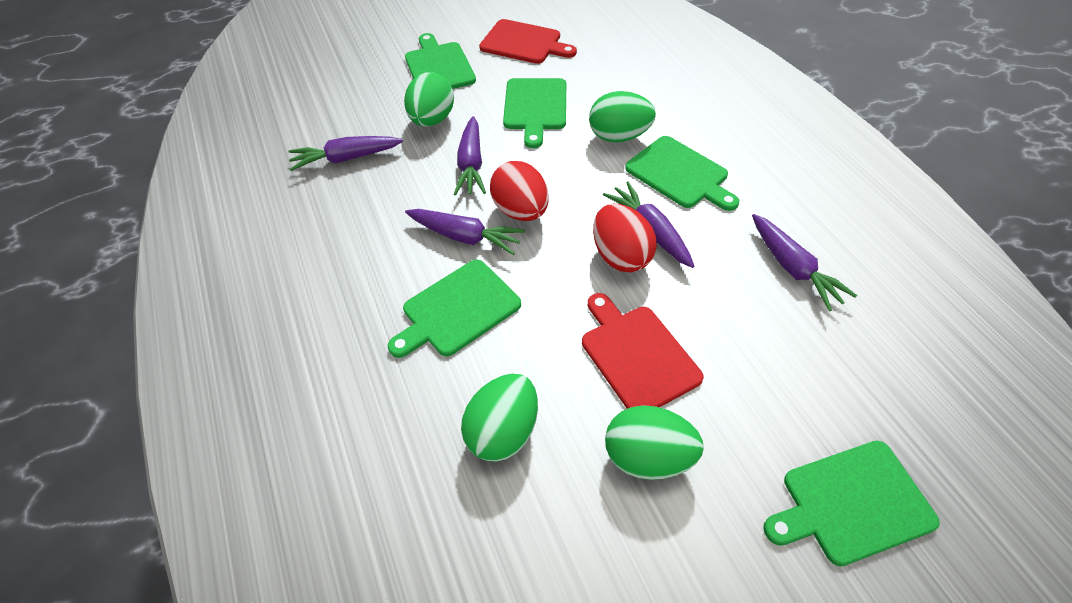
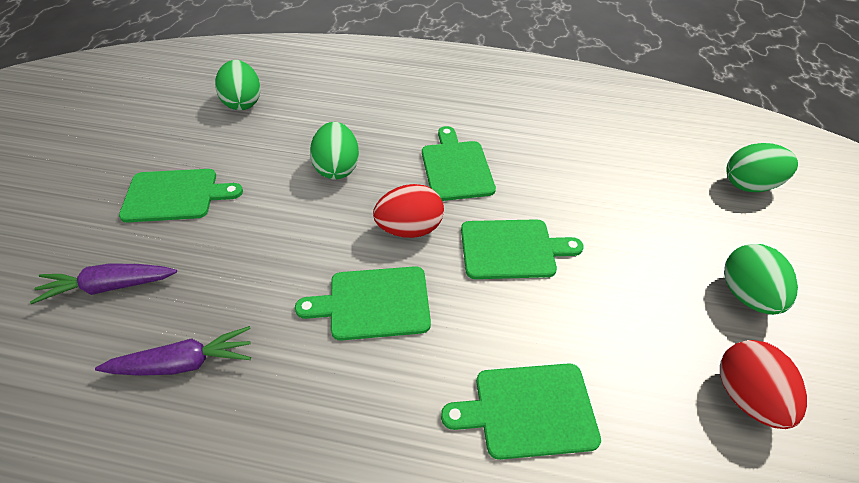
purple carrot: [289,136,403,171] [405,209,525,255] [454,116,486,195] [603,182,694,268] [752,214,857,311] = 5 -> [30,263,177,304] [95,326,251,376] = 2
red cutting board: [479,19,577,64] [582,293,704,409] = 2 -> none = 0

